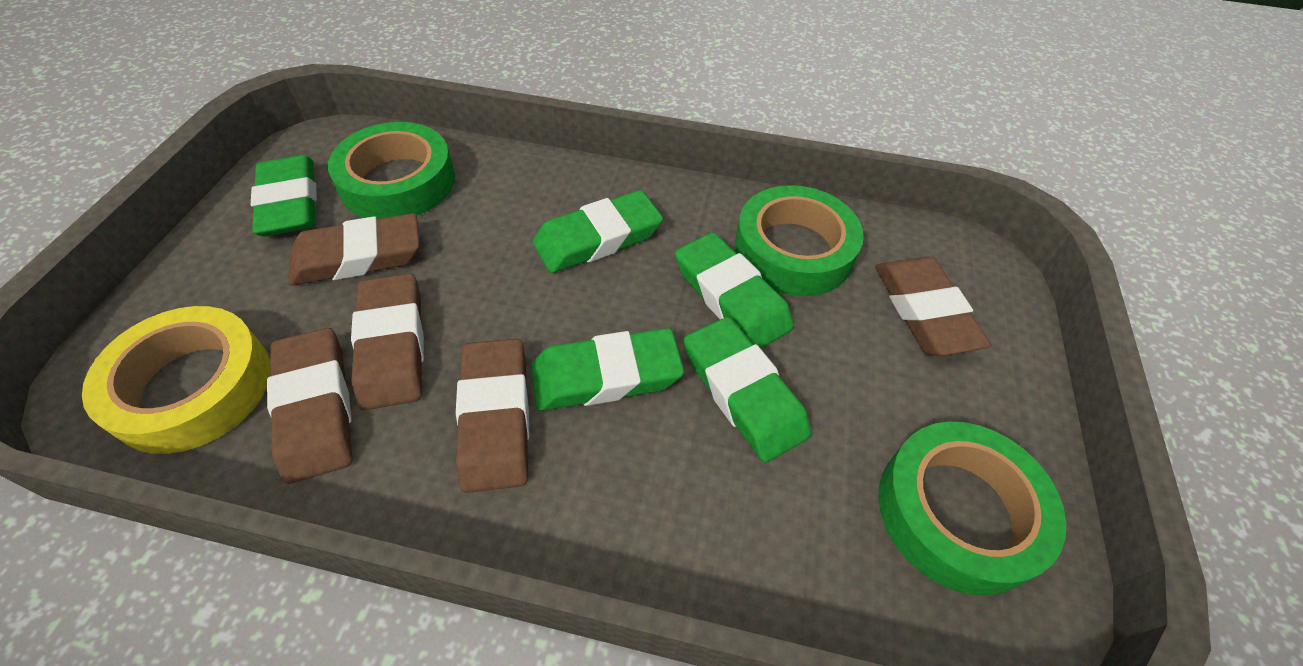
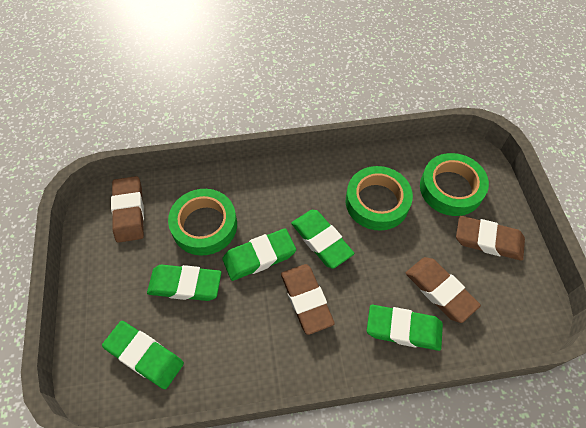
brown eraser: [267,328,353,484] [288,213,420,286] [351,273,424,410] [456,339,529,493] [875,256,991,356] = 5 -> [111,176,144,243] [281,264,335,335] [406,257,481,323] [456,216,525,261] = 4
yellow tape: [82,306,271,454] = 1 -> none = 0

